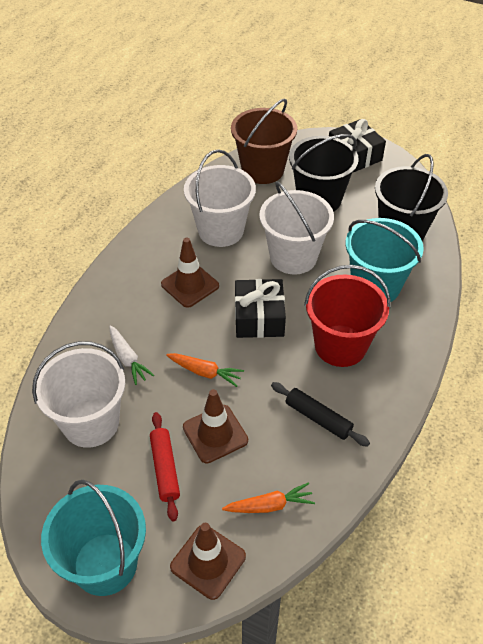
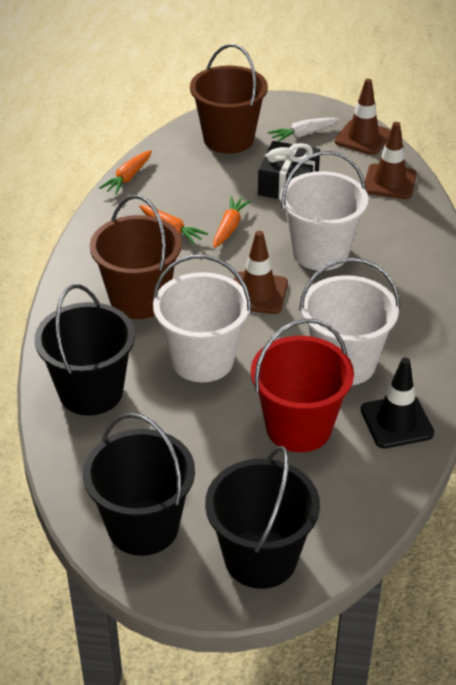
black bucket: [289,134,359,212] [375,154,448,241] = 2 -> [35,284,135,416] [83,413,195,556] [205,446,320,589] = 3
black gift: [235,279,286,338] [329,119,386,172] = 2 -> [258,141,320,200] = 1
black rolling pin: [271,382,370,447] = 1 -> none = 0
black traffic cone: none = 0 -> [361,358,434,448] = 1
brown bucket: [231,99,297,184] = 1 -> [90,195,182,319] [190,44,268,154] = 2
orange carrot: [166,353,244,387] [222,482,315,513] = 2 -> [99,150,152,194] [139,205,208,245] [213,196,251,248] = 3
red rolling pin: [150,412,180,521] = 1 -> none = 0
turquoise bucket: [41,480,146,596] [346,218,424,302] = 2 -> none = 0

